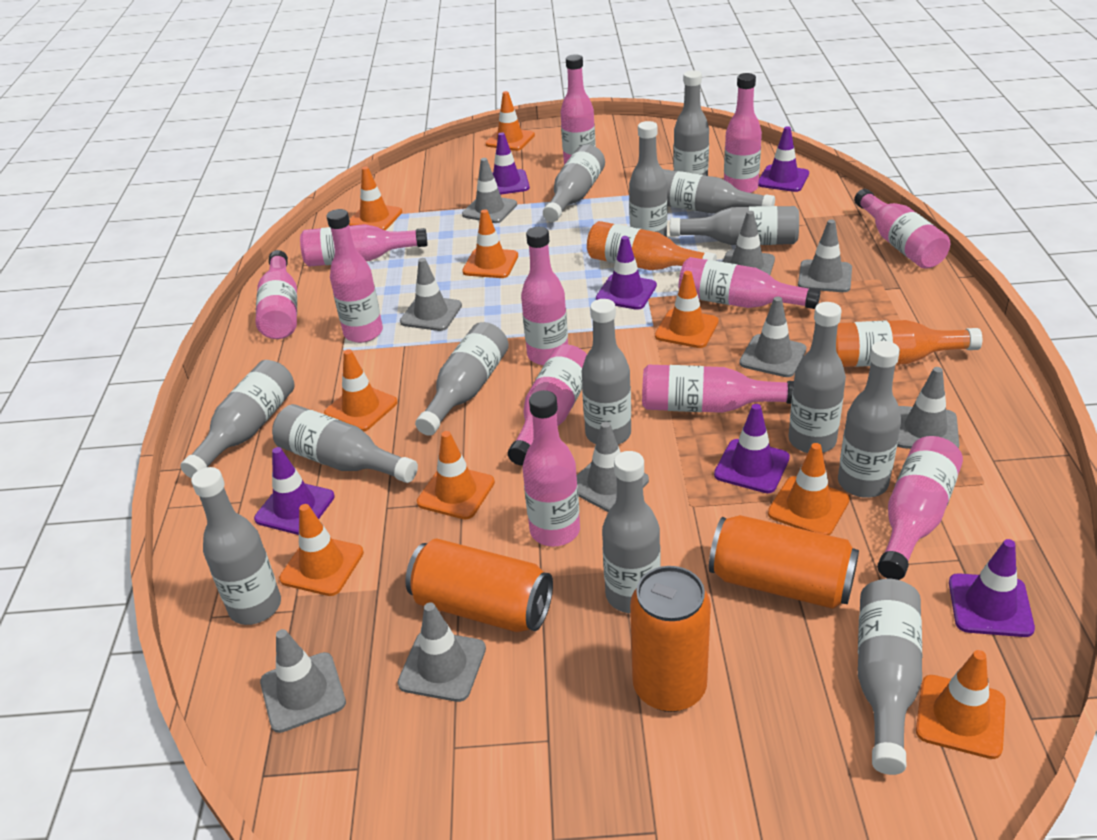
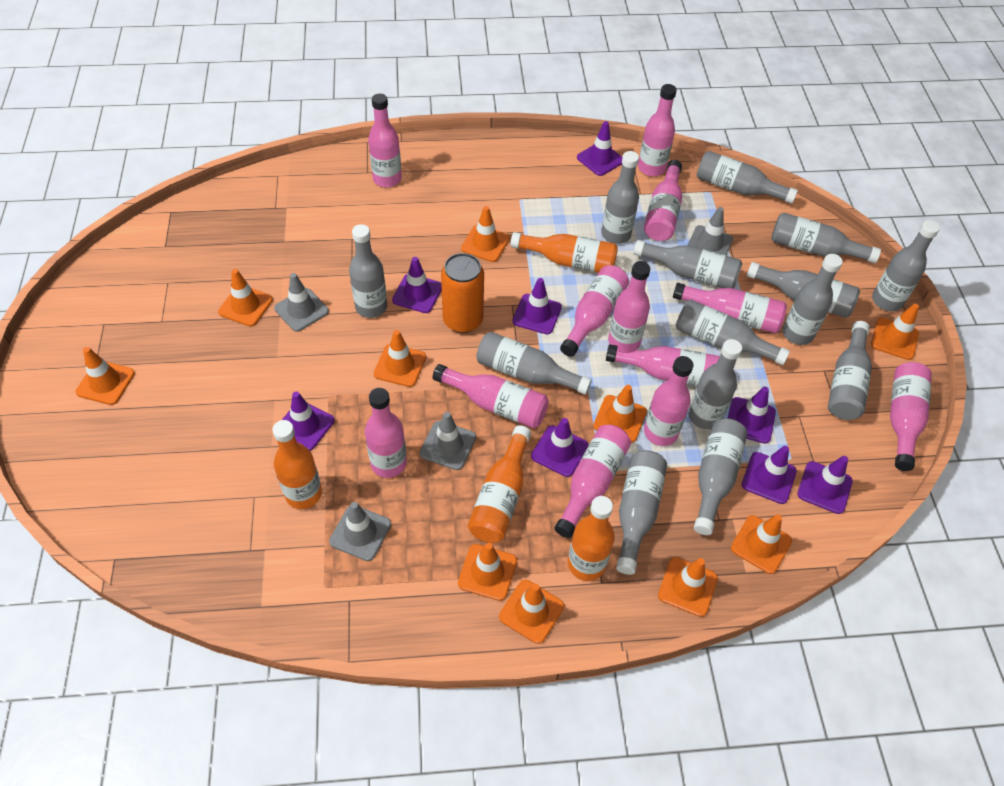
grey traffic cone: [260,629,346,733] [397,602,486,702] [400,258,462,331] [462,158,517,223] [577,422,649,512] [723,211,775,275] [739,297,806,377] [798,219,852,292] [897,367,959,449] = 9 -> [274,273,329,332] [329,502,391,561] [420,412,476,470] [688,207,733,255] = 4
orange bottle: [587,221,717,270] [836,320,982,367] = 2 -> [272,420,322,509] [468,425,531,543] [510,232,618,273] [568,496,615,581] = 4
orange can: [405,538,553,632] [630,566,711,712] [709,515,859,609] = 3 -> [441,253,484,333] = 1
orange traffic cone: [279,504,364,596] [324,349,398,431] [349,167,402,230] [417,431,495,520] [462,209,518,278] [485,91,535,151] [655,271,719,348] [768,443,850,535] [916,650,1006,759] = 9 -> [76,347,135,405] [218,269,273,326] [374,330,426,387] [458,543,517,601] [461,206,510,262] [499,580,564,644] [593,385,647,443] [658,557,718,617] [731,514,792,574] [871,304,919,360] = 10
purple traffic cone: [254,447,335,535] [492,132,530,195] [596,236,657,310] [714,404,790,493] [758,126,809,192] [949,539,1035,637] = 6 -> [282,391,334,451] [392,257,442,313] [512,278,562,334] [531,418,589,477] [577,121,622,176] [728,387,776,444] [742,446,797,504] [797,456,853,514] = 8

